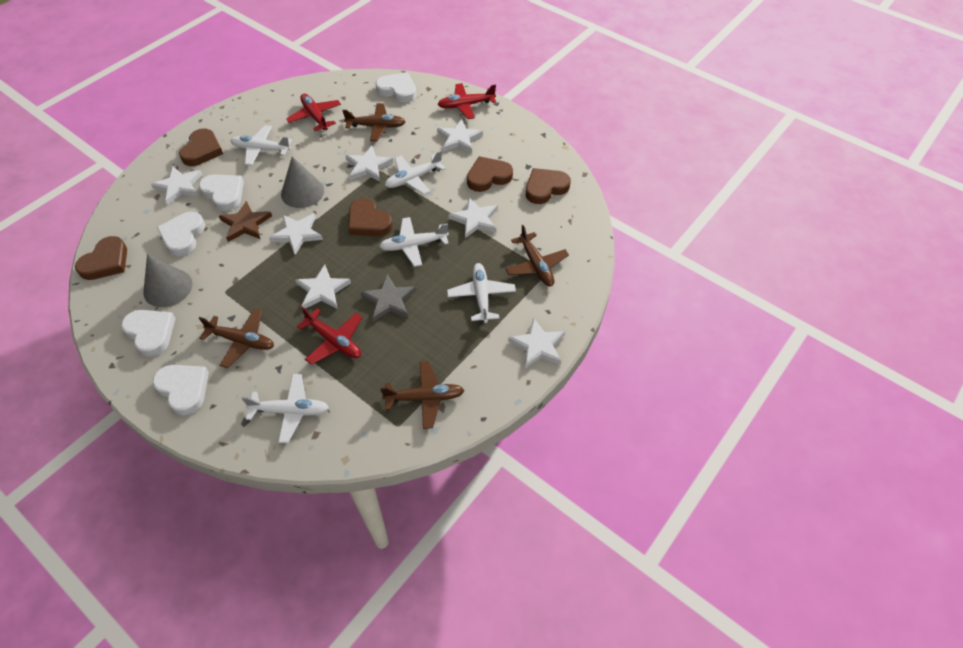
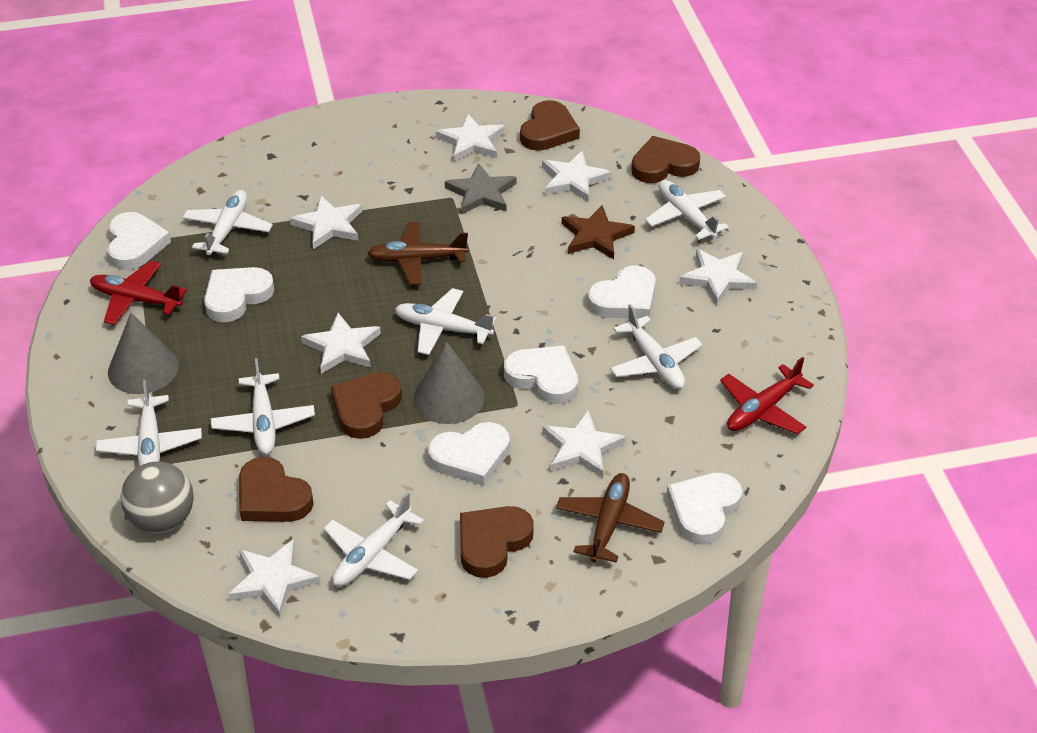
brown plane: [199,308,274,368] [342,103,406,141] [380,361,465,429] [505,225,569,286] = 4 -> [367,222,468,285] [556,473,665,563] = 2
grey ball: none = 0 -> [120,462,194,533] = 1
red plane: [286,94,341,131] [297,307,362,365] [438,83,496,119] = 3 -> [90,261,187,325] [720,357,814,434] = 2
white heart: [121,310,176,357] [153,365,209,415] [157,212,205,256] [199,174,244,211] [376,73,416,103] = 5 -> [107,212,171,270] [204,267,274,322] [428,422,510,486] [504,345,578,404] [587,265,656,319] [667,473,742,545] = 6
white plane: [230,125,292,165] [241,374,329,443] [379,217,449,267] [385,151,446,195] [447,263,516,323] = 5 -> [96,380,202,466] [182,190,273,255] [211,358,315,455] [324,492,424,586] [395,288,496,355] [610,304,702,389] [645,180,729,240] = 7

